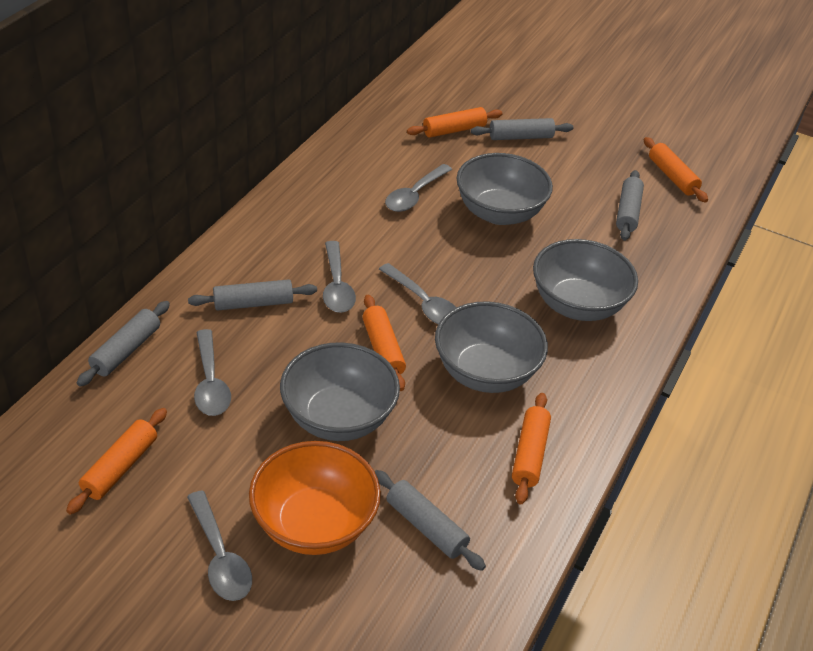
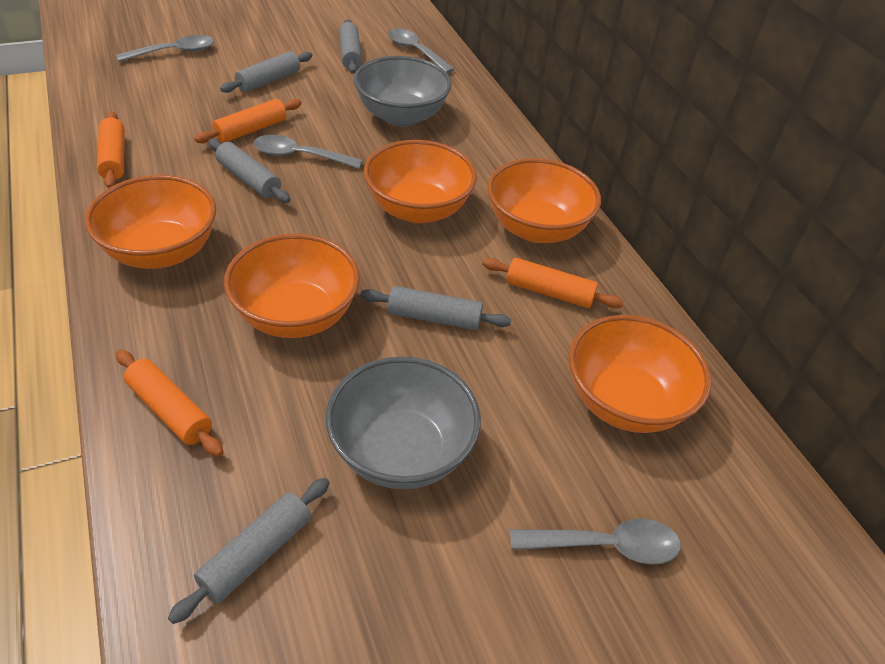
grey bowl: [280,342,400,441] [435,301,548,393] [456,153,553,225] [533,239,638,321] = 4 -> [326,357,481,489] [354,56,452,127] = 2
grey spoon: [187,490,252,601] [194,329,231,416] [323,241,356,313] [379,263,456,324] [385,164,452,212] = 5 -> [116,35,214,62] [253,135,363,169] [388,28,455,73] [510,519,681,564] = 4
orange bowl: [249,441,381,555] = 1 -> [85,175,216,269] [224,234,360,338] [364,140,477,223] [487,158,601,243] [569,315,711,433] = 5
orange rolling pin: [66,408,167,515] [363,295,406,391] [407,107,503,138] [512,393,551,504] [644,137,708,202] = 5 -> [97,112,125,188] [116,350,224,457] [194,99,302,143] [482,258,624,308] = 4

